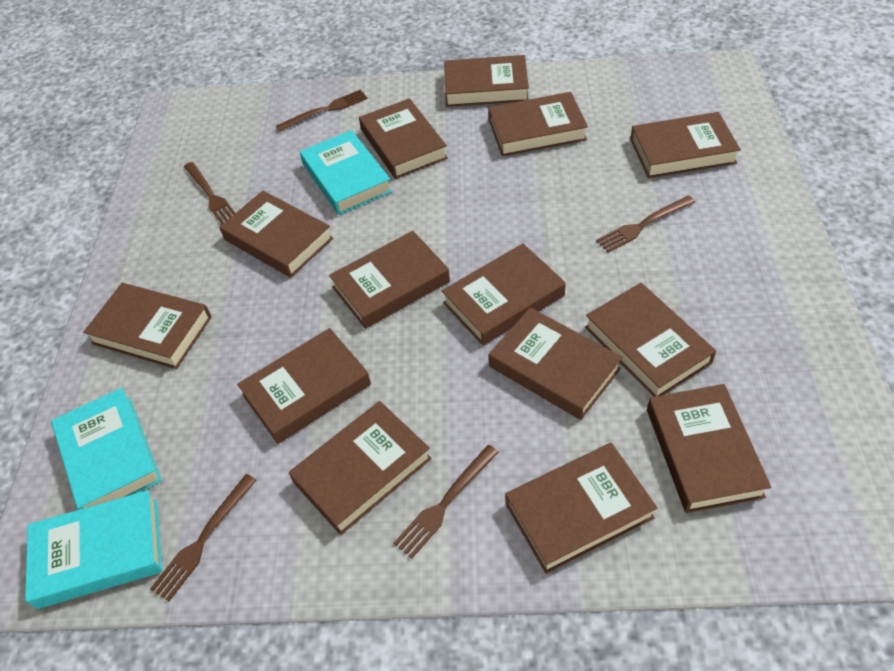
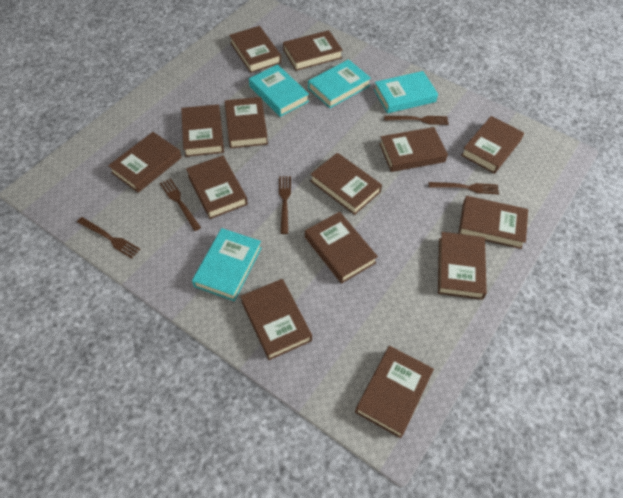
turquoise book: [25,490,162,609] [51,388,162,510] [300,130,393,215] = 3 -> [192,228,262,301] [249,64,309,117] [308,59,371,108] [374,71,438,113] = 4

